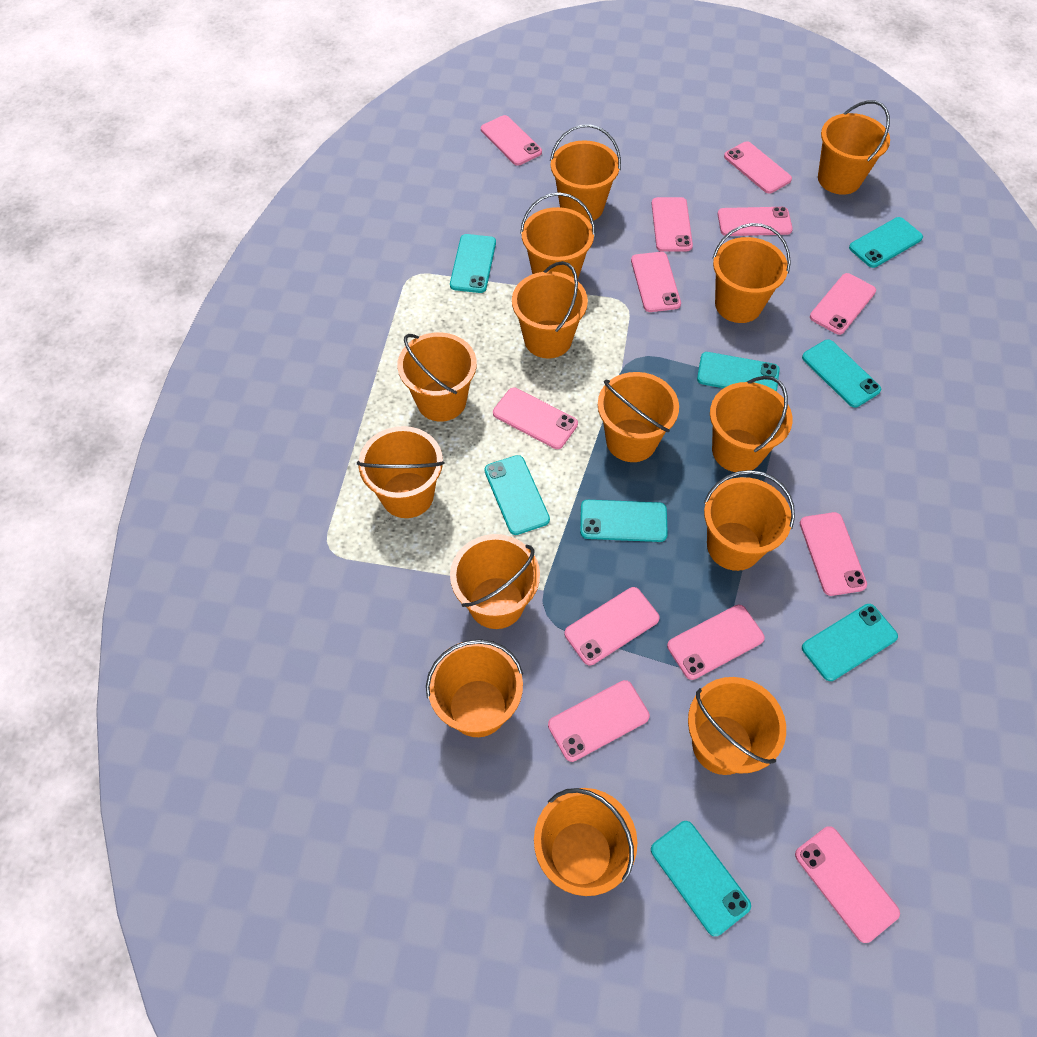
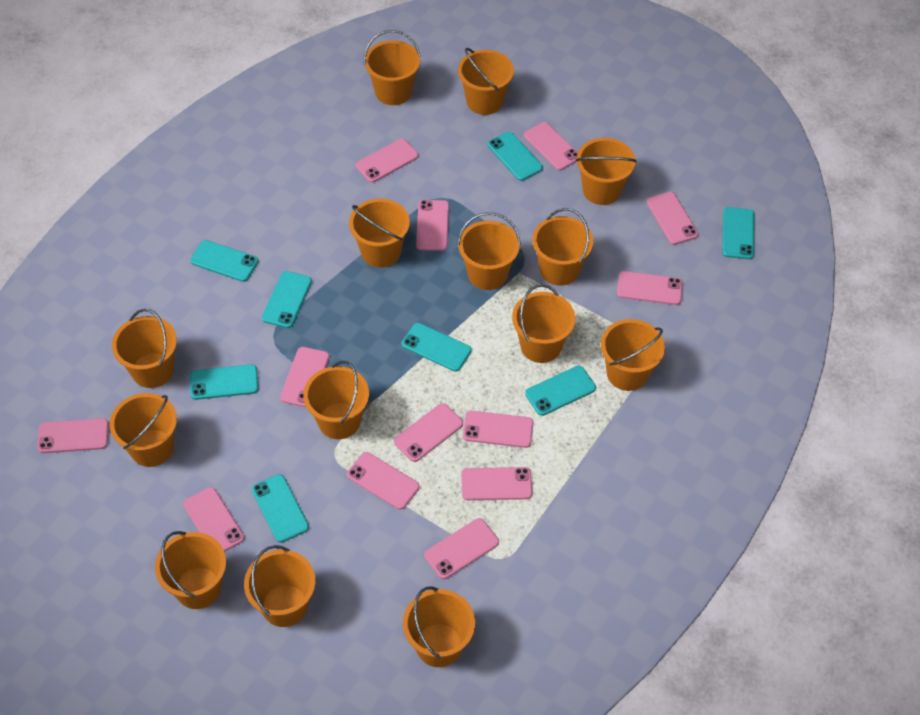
pink phone: [481,115,542,166] [493,388,578,449] [548,680,650,762] [564,587,660,665] [631,252,681,312] [652,197,693,252] [667,605,765,680] [717,207,793,236] [724,141,792,194] [795,826,900,943] [800,512,867,596] [810,273,876,335] = 12 -> [37,418,109,453] [183,487,244,552] [280,347,330,408] [347,452,420,510] [356,139,418,183] [394,403,463,462] [416,200,449,251] [424,518,499,579] [461,467,532,500] [463,411,533,448] [524,122,578,170] [617,271,683,305] [647,192,698,245] = 13

